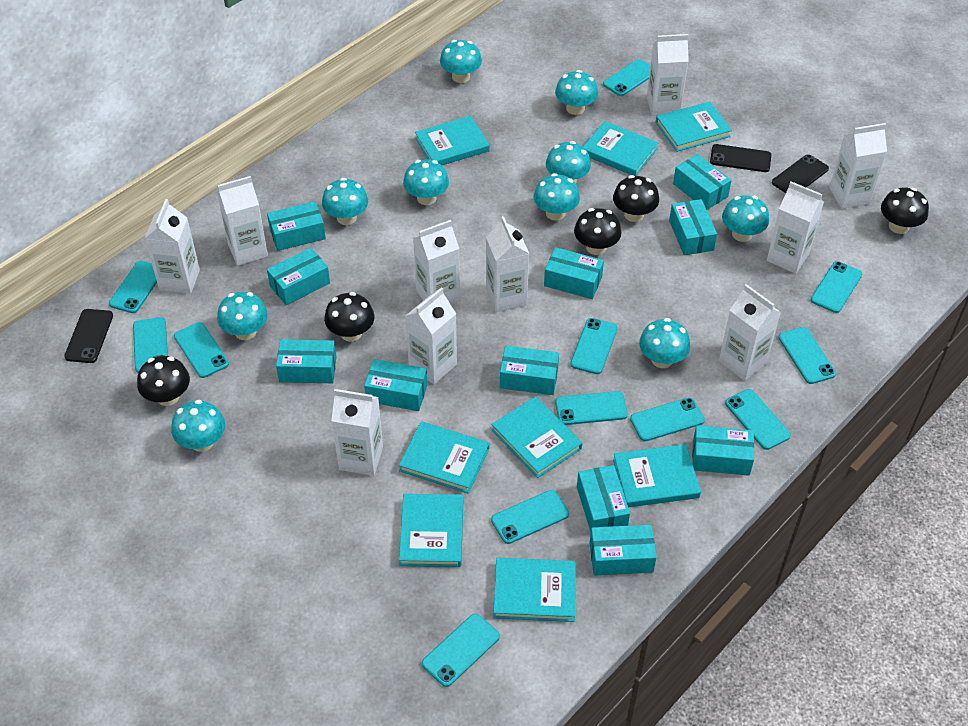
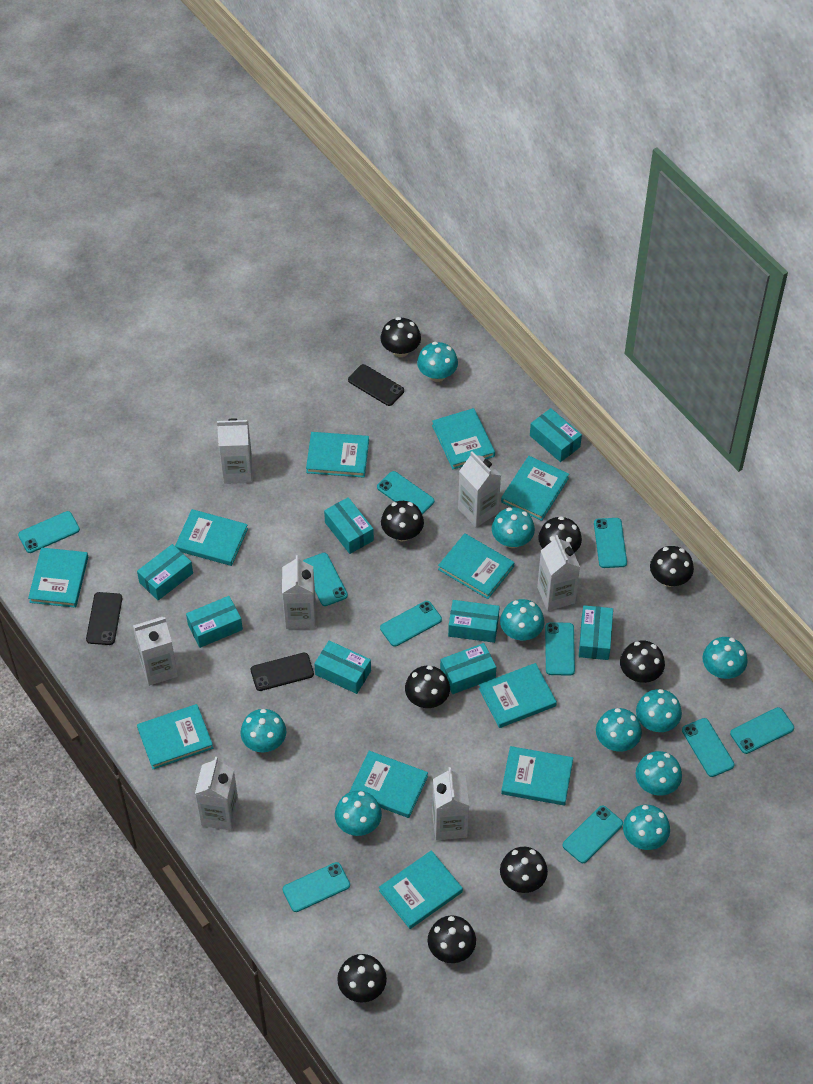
black mushroom: [137,356,190,406] [324,292,374,342] [574,208,622,255] [613,175,659,222] [881,188,929,234] = 5 -> [337,954,387,1003] [380,317,421,357] [381,501,424,541] [405,666,450,708] [428,915,476,963] [500,847,548,893] [538,516,582,553] [620,640,665,683] [650,546,694,587] = 9
turquoise book: [399,421,489,493] [399,494,463,567] [415,116,490,165] [491,397,582,478] [493,558,576,622] [583,121,658,176] [613,444,701,508] [656,102,732,152] = 8 -> [28,548,88,608] [137,704,213,769] [175,509,248,566] [306,432,369,478] [349,751,428,818] [379,850,463,929] [432,408,495,469] [438,533,514,599] [479,663,557,728] [501,456,569,521] [501,746,573,805] = 11
turquoise box: [267,201,326,251] [267,248,330,305] [276,339,336,383] [364,359,428,411] [500,346,559,395] [544,247,604,299] [577,465,630,532] [590,525,657,576] [669,199,717,255] [673,154,732,210] [692,425,754,476] = 11 -> [137,544,193,600] [186,596,243,648] [314,641,371,694] [324,497,374,554] [440,643,496,694] [448,600,500,643] [530,408,582,462] [579,605,613,660] = 8
turquoise phone: [109,261,157,313] [133,317,168,372] [174,322,229,378] [422,614,500,687] [491,490,569,544] [555,391,628,425] [570,318,617,374] [603,59,651,96] [630,397,705,441] [725,389,791,450] [779,327,836,384] [811,261,863,313] = 12 -> [18,511,80,553] [283,862,350,912] [303,553,348,606] [377,471,434,515] [380,601,442,647] [545,622,575,676] [562,805,623,863] [594,518,627,568] [682,718,735,777] [730,707,794,754] = 10
white carton: [144,199,200,294] [217,176,268,266] [331,389,383,476] [405,287,457,384] [413,220,460,304] [486,216,529,312] [647,34,689,116] [719,284,781,381] [767,181,824,274] [829,123,887,209] = 10 -> [133,617,178,686] [195,757,239,831] [217,418,252,484] [282,555,316,629] [432,767,469,840] [458,451,501,527] [537,535,580,611] = 7

